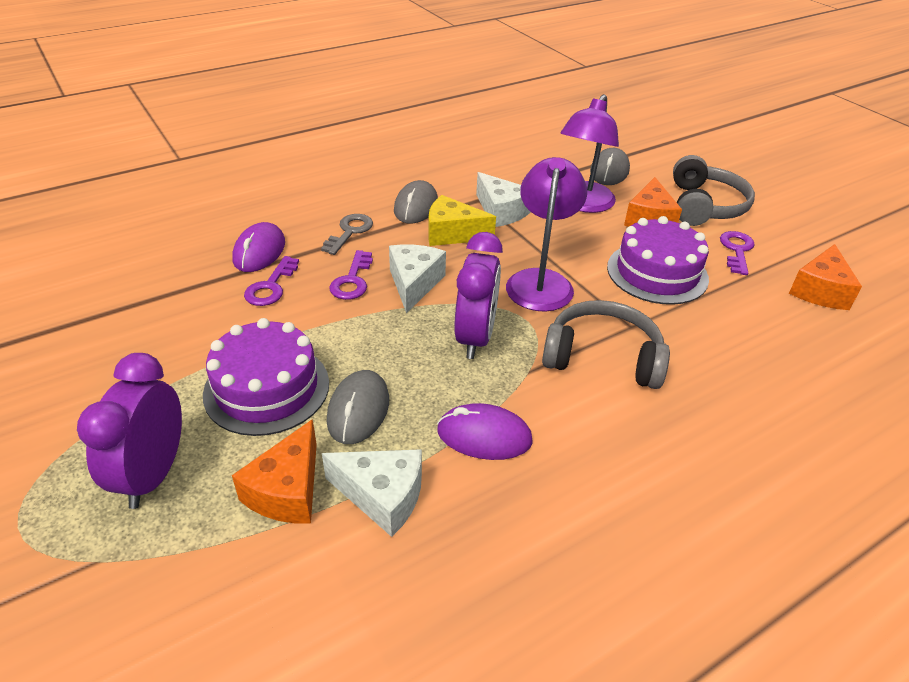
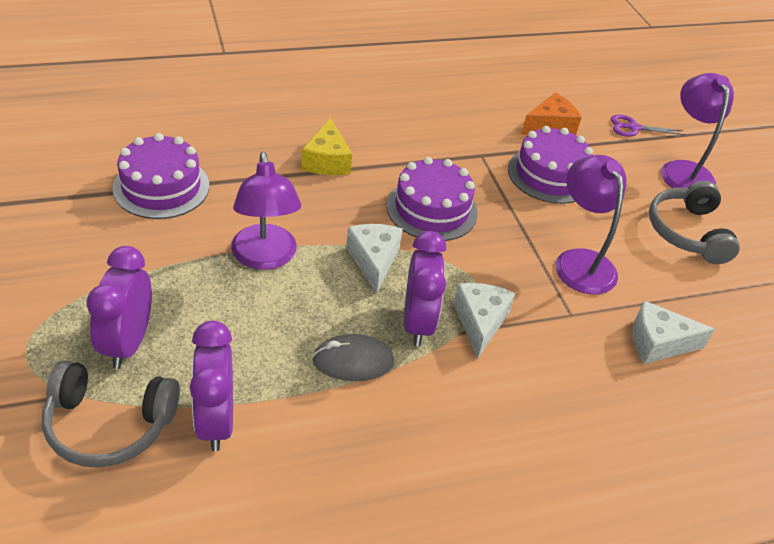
grey key: [321,214,373,255] = 1 -> none = 0
grey mouse: [327,370,389,444] [394,180,438,224] [590,148,630,185] = 3 -> [312,334,394,381] = 1
orange cheese: [232,419,317,524] [624,177,682,227] [789,244,862,310] = 3 -> [521,93,582,135] = 1
purple cake: [203,318,329,436] [607,216,709,305] = 2 -> [113,133,209,219] [387,157,478,241] [508,126,593,204] = 3
purple clock: [77,353,182,509] [454,232,503,359] = 2 -> [87,246,152,369] [190,321,233,452] [404,231,446,347] = 3
purple key: [244,256,299,306] [329,250,373,300] [720,231,755,275] = 3 -> none = 0
purple lamp: [506,157,587,312] [560,94,619,213] = 2 -> [231,152,301,270] [556,155,627,295] [661,73,734,188] = 3
purple mouse: [232,222,285,272] [437,403,533,460] = 2 -> none = 0
purple scissors: none = 0 -> [611,115,685,137] = 1

